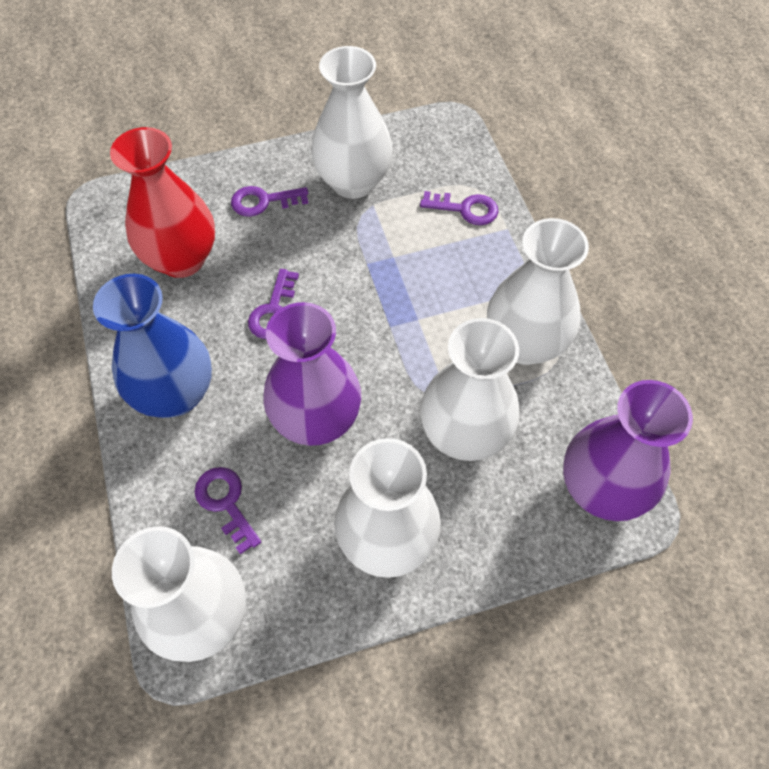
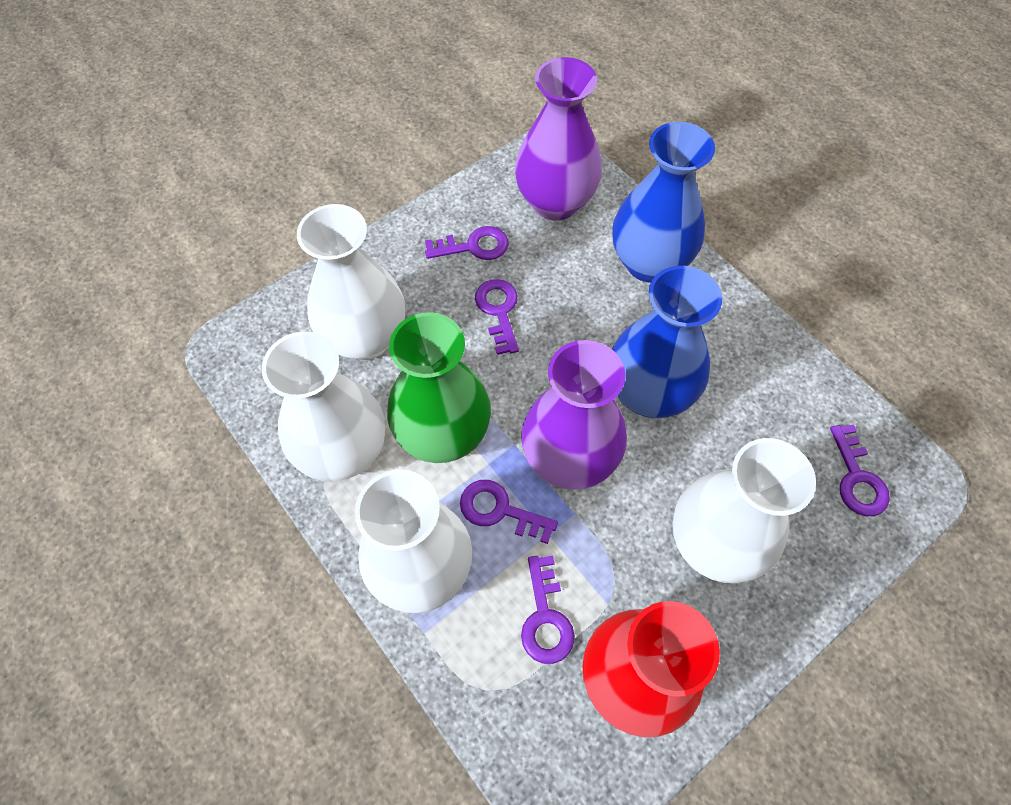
blue vase: [93,274,212,418] = 1 -> [612,122,715,282] [612,266,722,418] = 2
green vase: none = 0 -> [387,312,491,463] = 1
purple key: [195,467,261,555] [231,186,309,217] [248,269,299,339] [420,191,498,225] = 4 -> [425,226,509,260] [460,480,558,544] [475,279,519,355] [521,556,575,664] [830,424,890,516] = 5
white vase: [112,526,246,662] [311,46,393,199] [334,438,441,578] [420,318,519,461] [487,218,589,365] = 5 -> [262,331,385,482] [297,204,405,360] [355,470,472,613] [673,438,816,583] = 4

